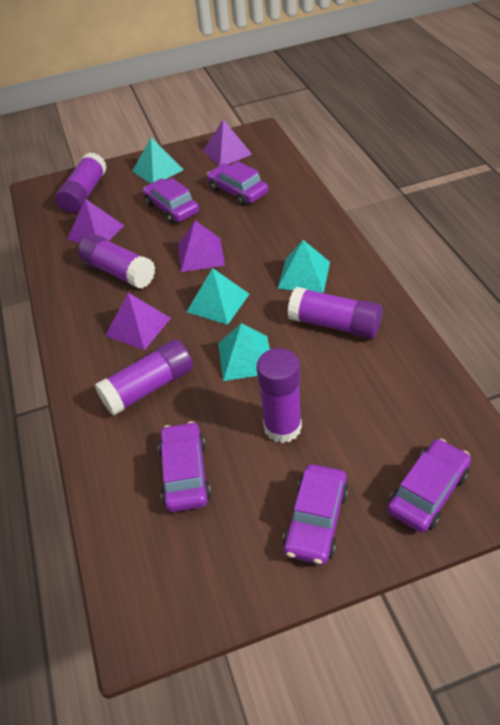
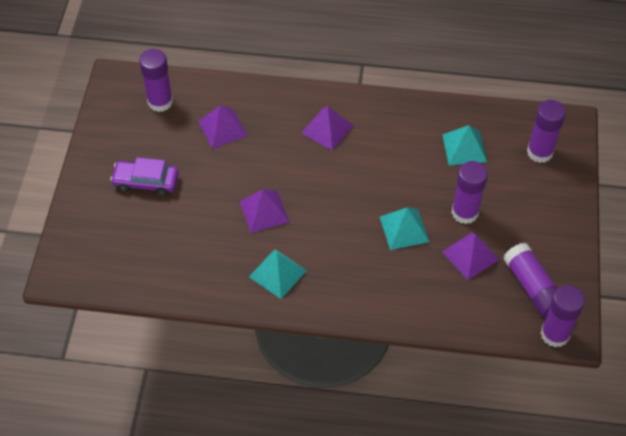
purple car: [143,178,199,224] [158,421,211,512] [207,161,268,206] [283,464,348,565] [387,439,471,533] = 5 -> [110,157,179,196] = 1
turquoise pyramid: [133,138,184,184] [187,268,249,325] [218,323,270,381] [277,240,330,293] = 4 -> [249,249,307,299] [380,207,429,250] [443,125,487,165] = 3

